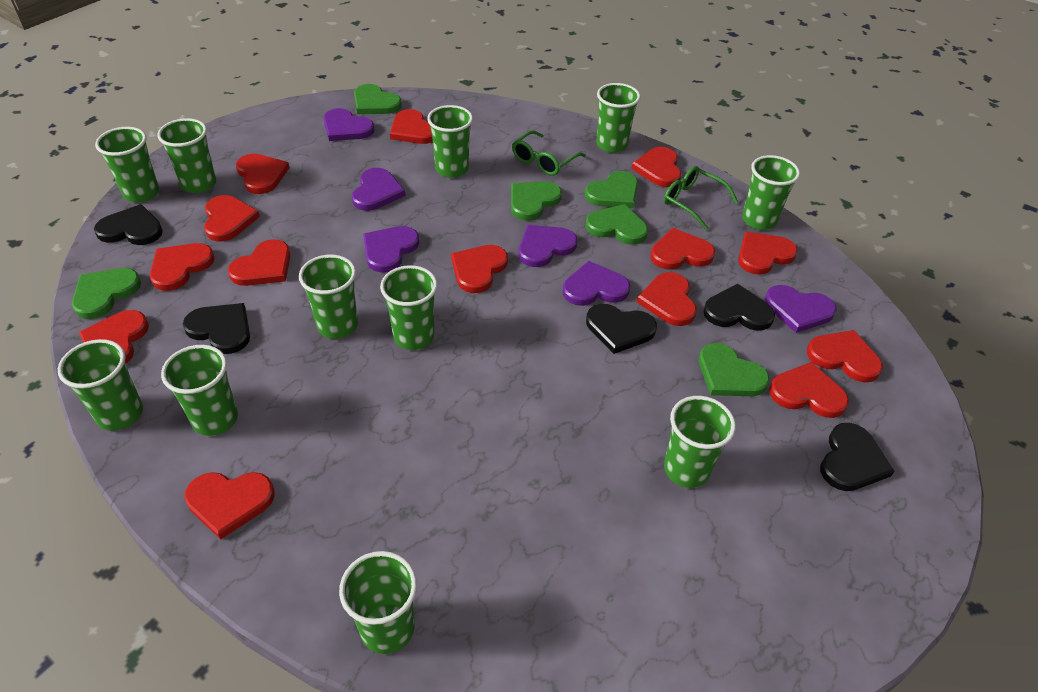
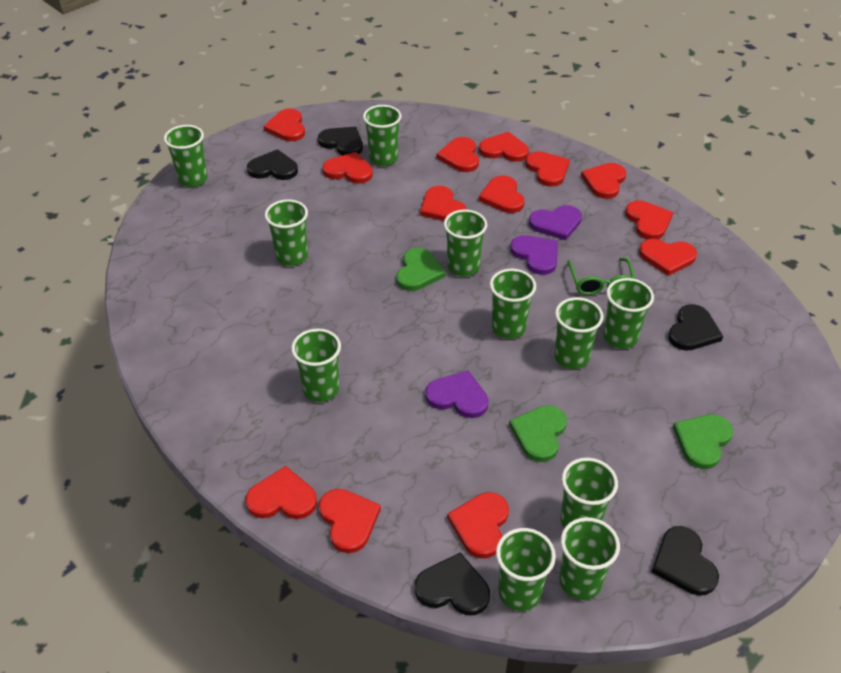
green glasses: [512,130,586,176] [664,166,738,230] = 2 -> [567,258,635,295] = 1
green heart: [72,268,141,319] [354,84,402,114] [511,181,562,221] [585,171,638,208] [585,204,648,245] [699,343,770,396] = 6 -> [396,248,446,291] [509,405,567,462] [673,415,733,469] = 3
purple heart: [323,108,375,141] [352,168,406,211] [363,226,419,272] [519,225,577,267] [563,261,630,306] [765,285,837,333] = 6 -> [425,370,489,418] [510,235,558,275] [529,205,582,240] = 3
red heart: [79,310,149,364] [150,243,215,291] [185,472,274,539] [204,195,260,241] [228,239,291,286] [236,154,290,194] [390,109,433,144] [451,245,508,293] [631,147,681,187] [637,272,697,326] [650,228,715,270] [738,232,798,275] [769,362,849,418] [807,330,883,382] = 14 -> [245,466,317,519] [264,109,305,141] [319,489,381,553] [322,152,373,184] [420,186,466,221] [437,137,479,172] [447,492,509,558] [479,132,529,162] [479,175,525,213] [525,151,570,187] [581,163,626,199] [625,200,673,239] [639,239,697,276] = 13

